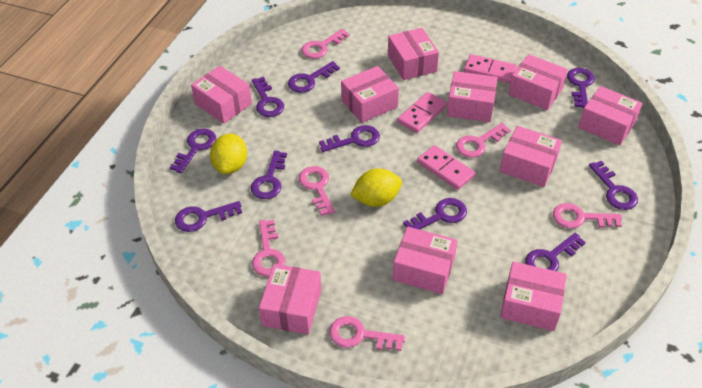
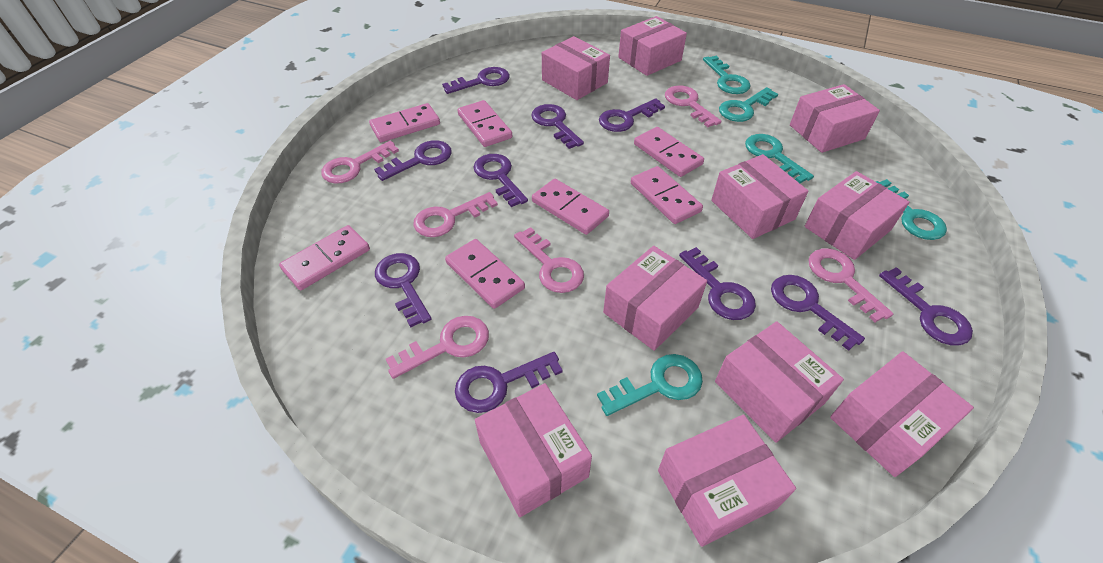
pink domino: [397,92,447,133] [417,145,475,190] [464,54,517,83] = 3 -> [279,225,370,290] [369,103,440,142] [445,239,525,309] [457,100,512,147] [532,179,609,235] [631,166,703,224] [634,127,704,177] = 7
turquoise key: none = 0 -> [597,354,703,416] [703,56,751,94] [719,87,778,122] [745,134,814,183] [876,179,947,240] = 5
yellow lemon: [210,134,247,174] [350,168,402,207] = 2 -> none = 0

